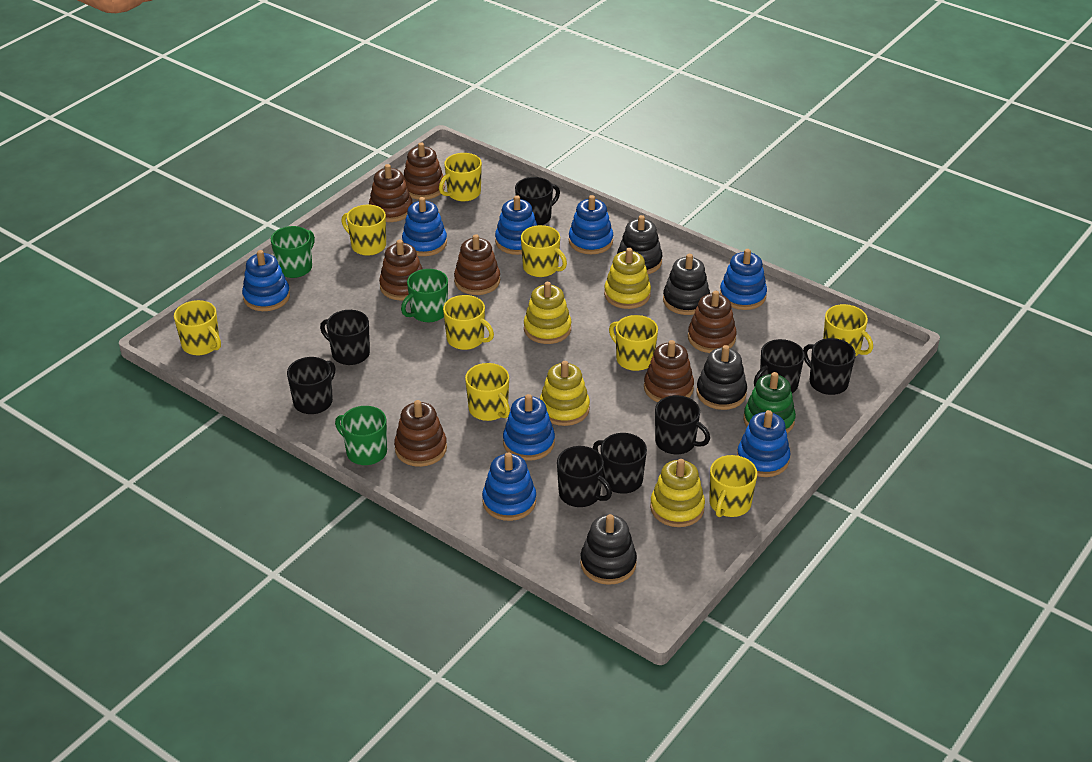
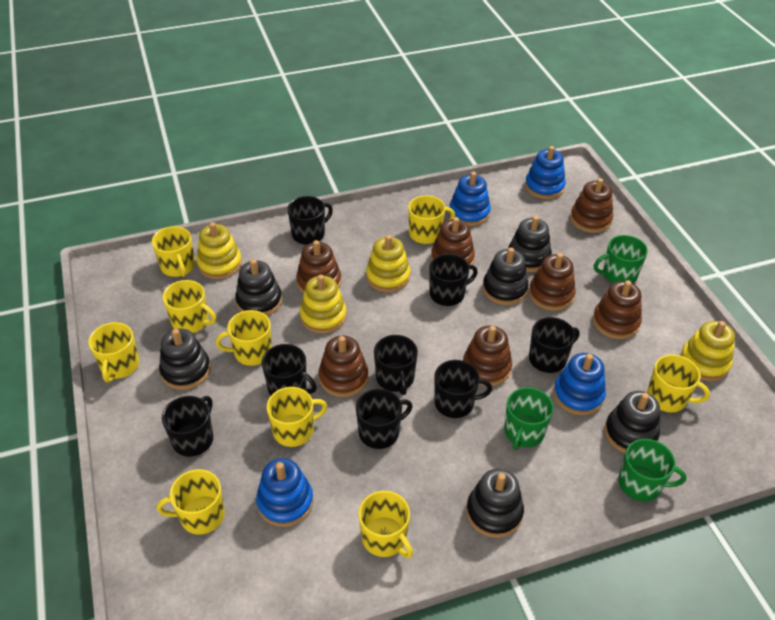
black stacking toy: [580,514,637,585] [617,215,663,274] [663,254,710,315] [696,345,747,410] = 4 -> [159,329,211,390] [235,259,282,316] [466,469,524,538] [483,248,529,305] [508,216,552,272] [604,391,660,453] = 6
blue stacking toy: [242,250,290,311] [402,197,447,256] [482,452,536,521] [495,195,537,255] [503,394,555,461] [569,195,613,254] [720,249,767,310] [737,410,790,477] = 8 -> [256,458,313,527] [449,172,491,226] [525,146,566,199] [553,353,606,415] = 4
green stacking toy: [744,372,796,433] = 1 -> none = 0

